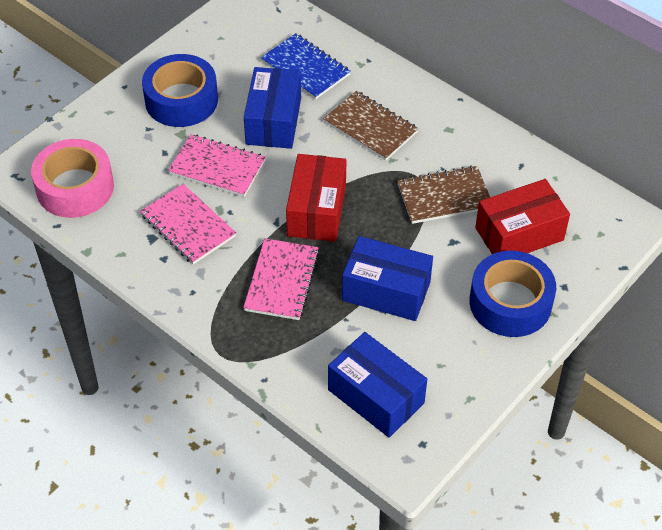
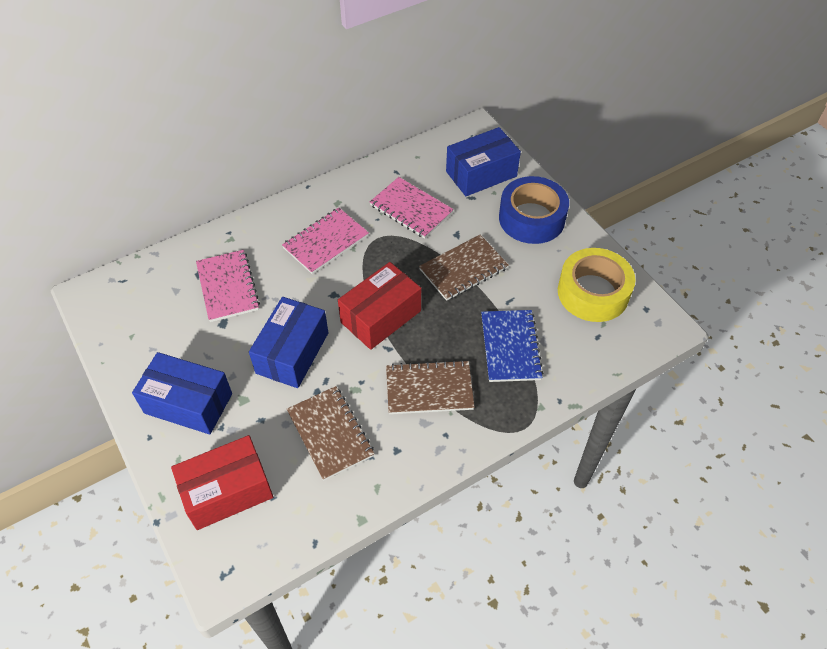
blue tape: [142,54,218,127] [470,251,556,337] = 2 -> [499,176,569,244] = 1
brown notebook: [324,91,419,161] [397,166,490,224] = 2 -> [287,386,374,481] [386,360,474,414] [419,235,509,301] = 3
pink tape: [31,139,114,218] = 1 -> none = 0
yellow tape: none = 0 -> [558,248,636,322] = 1

